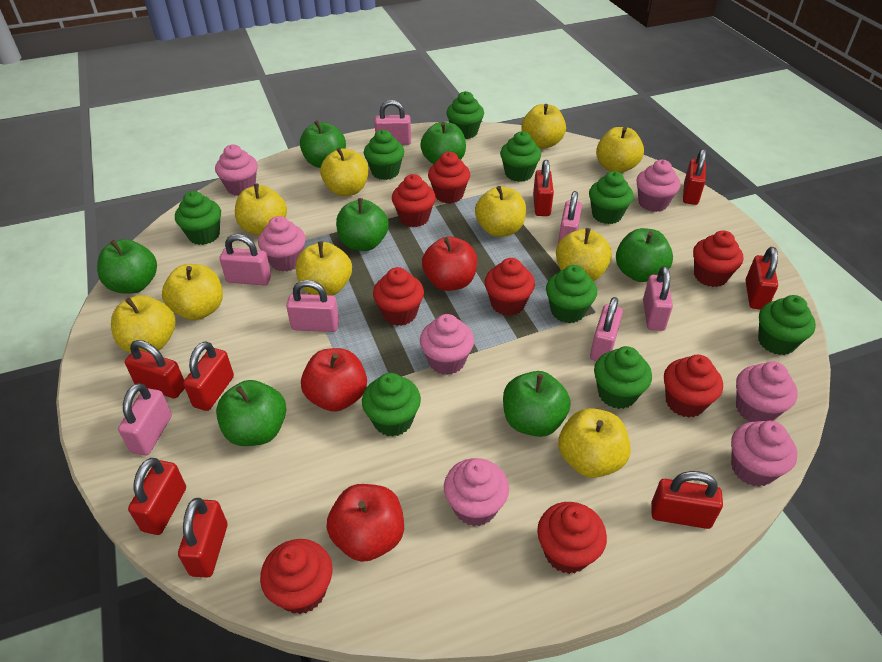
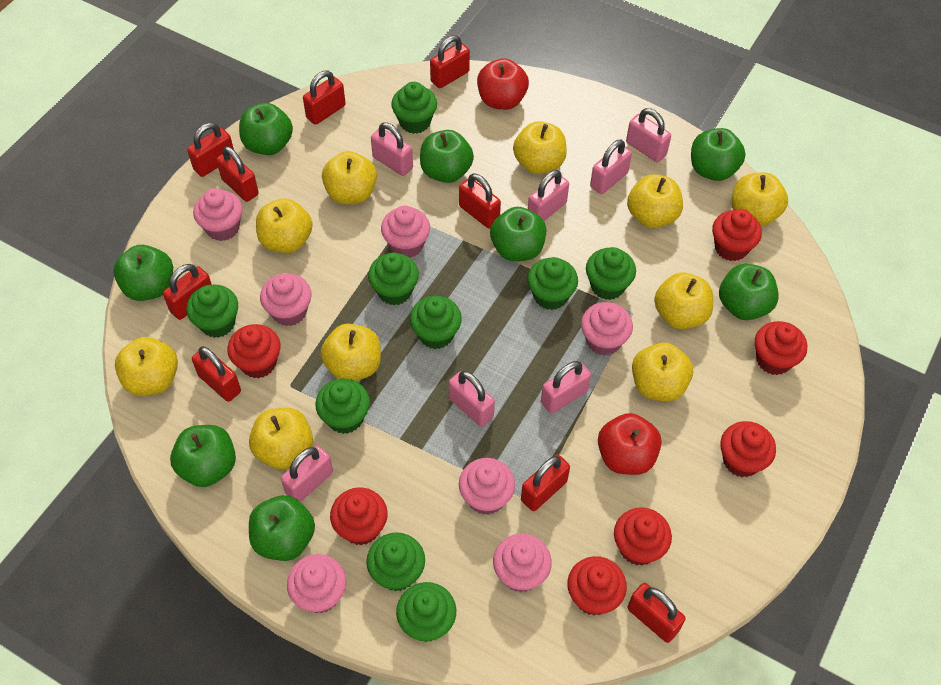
green apple: [97,239,157,293] [216,380,286,446] [300,120,346,168] [336,198,389,251] [420,122,466,164] [503,371,571,437] [616,228,673,282] = 7 -> [113,245,173,301] [170,425,236,487] [239,103,293,155] [249,495,315,561] [420,130,474,183] [490,207,546,261] [691,128,746,181] [719,264,779,320] = 8
red apple: [301,348,367,412] [326,484,404,562] [422,236,477,291] = 3 -> [477,58,529,110] [598,413,662,475] = 2
red cupcake: [260,539,332,614] [373,267,424,326] [392,174,436,227] [428,152,470,203] [485,258,535,316] [537,502,607,574] [664,355,723,418] [693,231,743,287] = 8 -> [228,324,281,378] [330,488,388,545] [567,556,627,615] [614,507,672,566] [712,209,762,261] [720,421,776,477] [755,321,807,375] = 7
red padlock: [125,340,185,399] [128,458,186,535] [178,498,228,578] [183,341,234,411] [533,160,554,216] [651,471,723,529] [683,149,706,205] [746,247,778,310] = 8 -> [163,264,212,320] [187,123,234,177] [192,346,241,402] [216,146,259,202] [303,71,346,125] [430,35,470,88] [459,173,501,228] [521,454,570,511] [627,583,686,643] = 9

